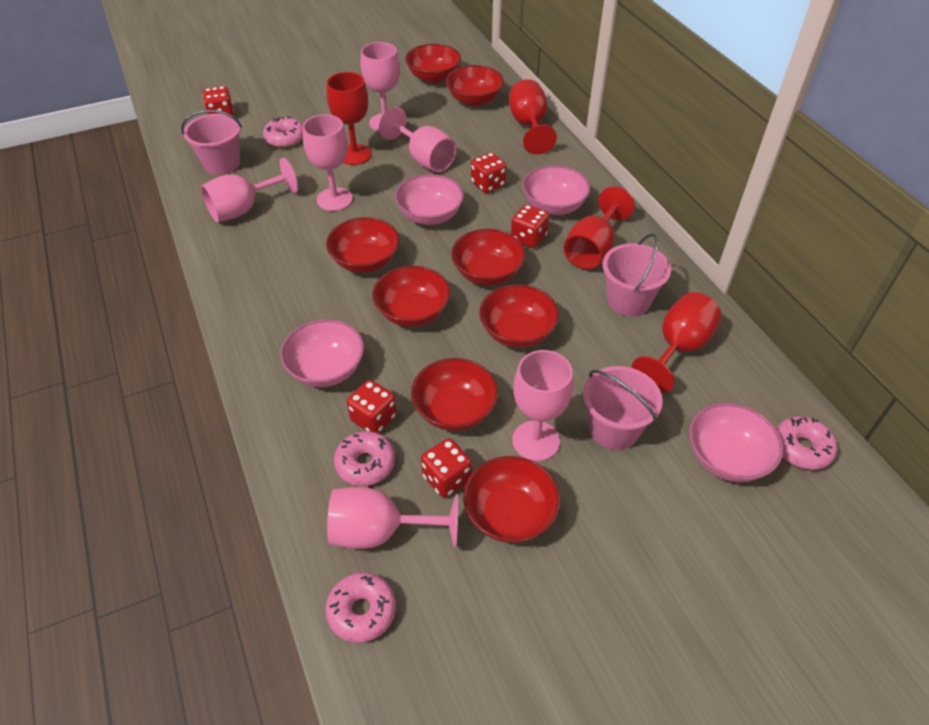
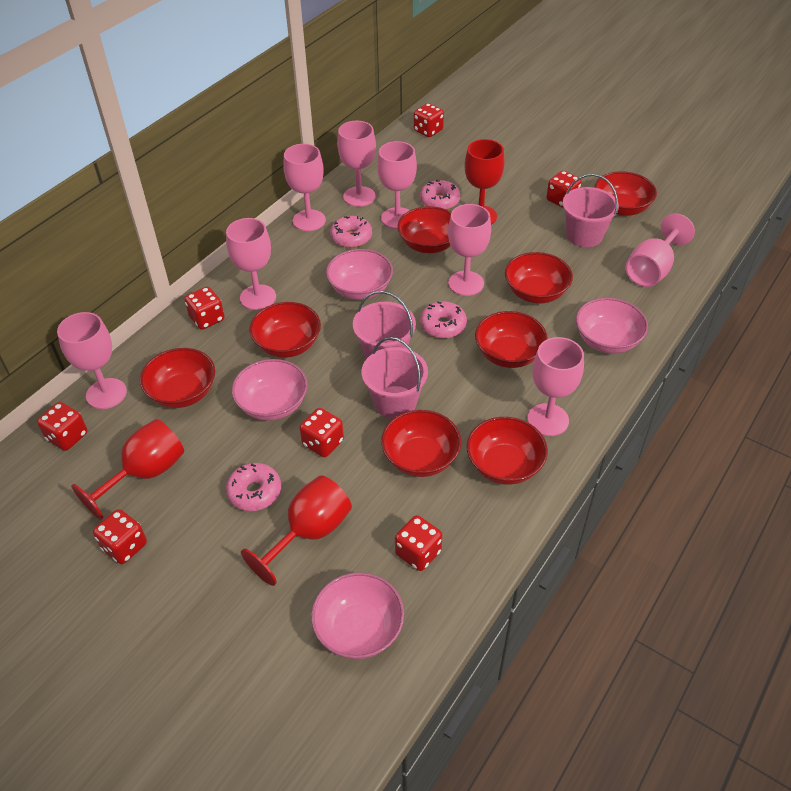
pink goblet: [201,158,298,222] [303,114,353,211] [327,487,458,549] [361,42,400,132] [379,107,457,172] [512,350,573,461] = 6 -> [57,312,127,409] [226,218,276,310] [283,144,326,231] [337,121,376,207] [377,141,417,229] [448,204,491,296] [528,337,584,436] [626,213,695,287] = 8
red dice: [203,86,234,116] [347,380,397,433] [421,438,472,498] [471,152,507,193] [511,204,549,248] = 5 -> [37,402,87,451] [93,509,147,564] [185,287,225,330] [300,408,344,457] [395,515,442,571] [414,103,444,137] [546,171,582,208] = 7
red goblet: [327,72,372,165] [509,79,557,154] [563,186,635,269] [632,292,722,393] = 4 -> [71,419,184,520] [241,475,352,586] [465,139,505,225] = 3

